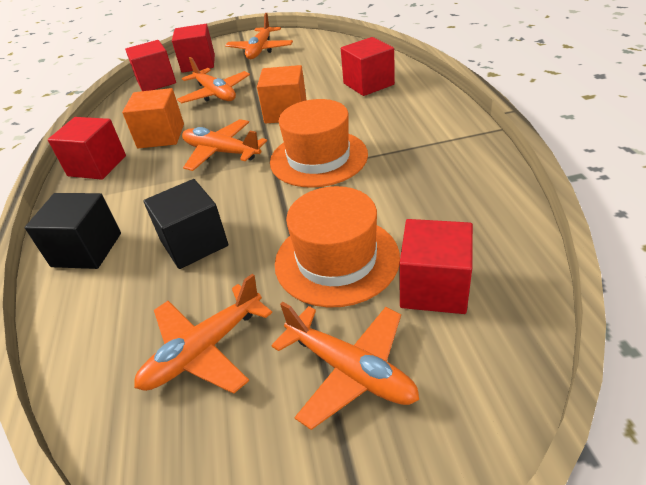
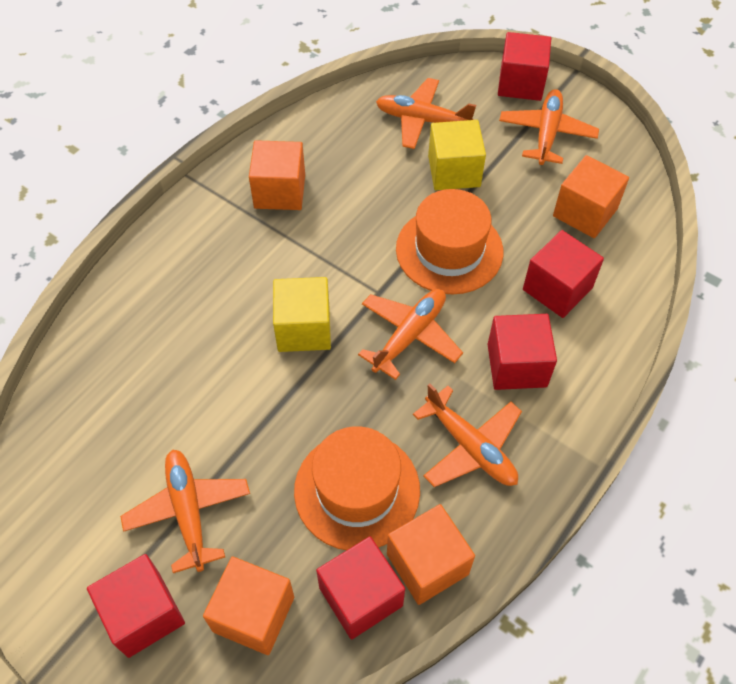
black cube: [25,193,121,269] [144,179,228,269] = 2 -> none = 0
orange cube: [122,88,184,148] [257,65,307,124] = 2 -> [203,556,294,655] [249,140,305,210] [387,504,475,605] [553,155,629,238] = 4
yellow cube: none = 0 -> [273,277,331,352] [428,120,486,190] = 2

